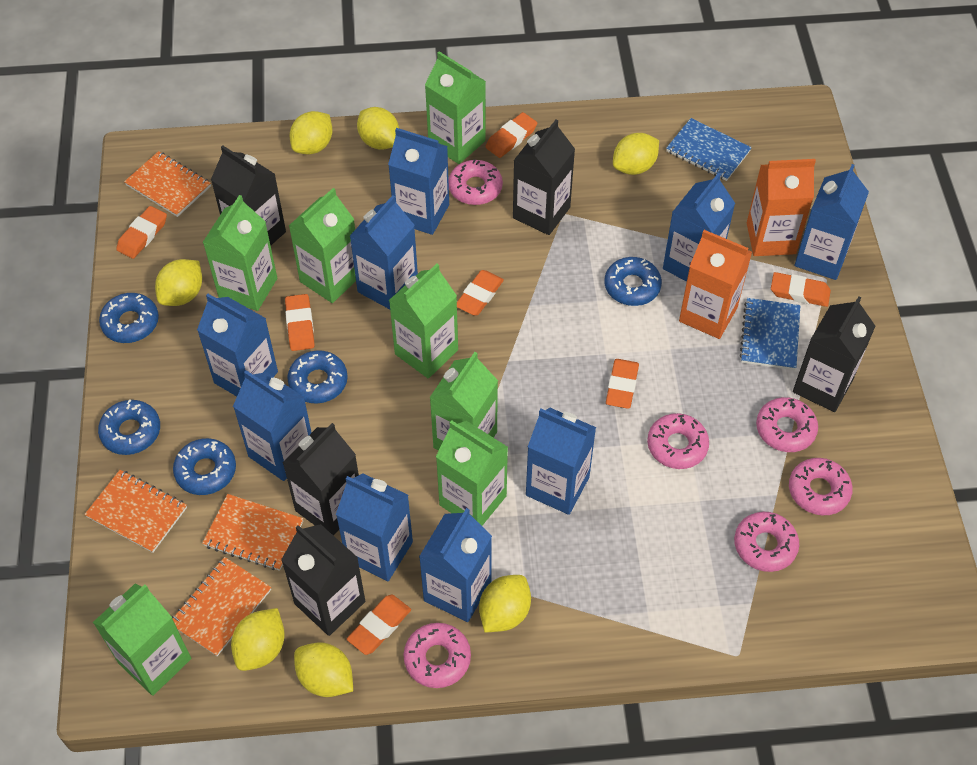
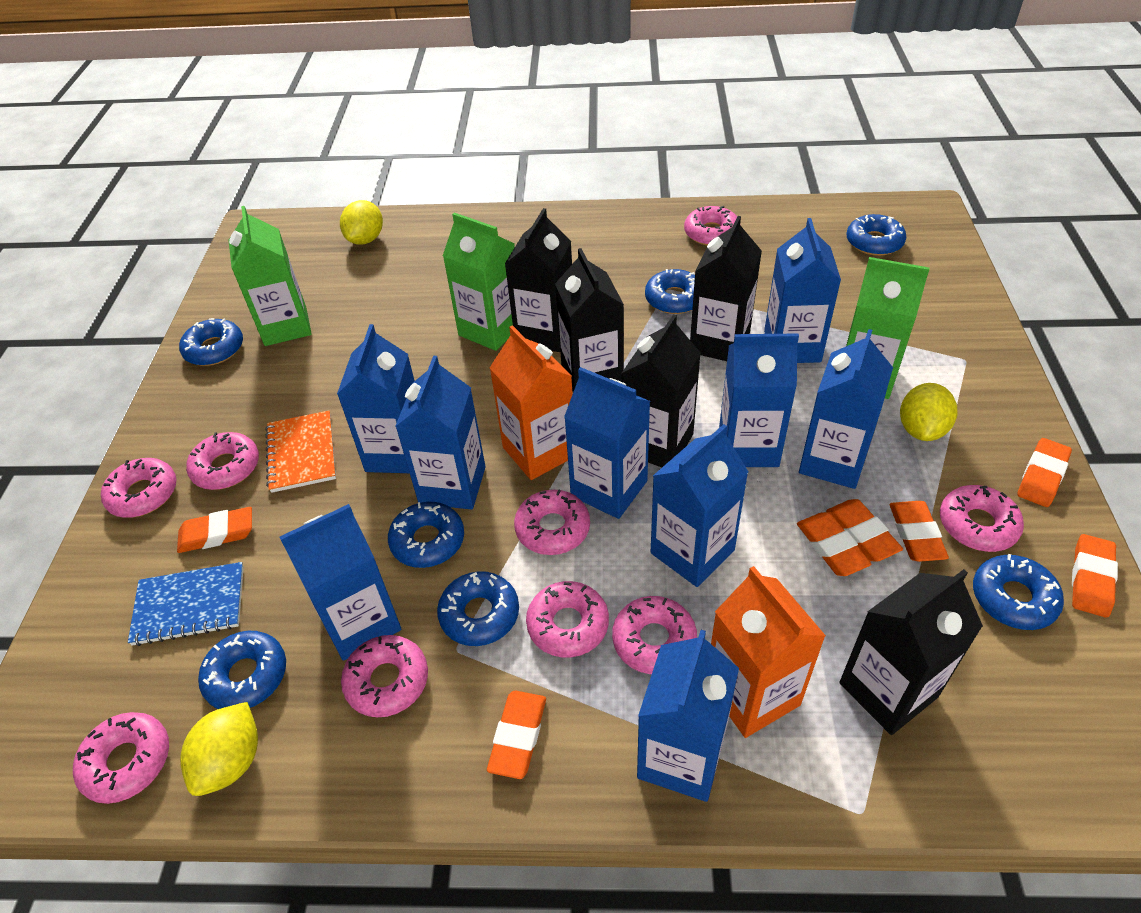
blue donut: [98,399,160,455] [99,293,159,343] [173,438,236,495] [287,350,348,403] [605,257,662,306] = 5 -> [179,318,243,366] [198,631,286,709] [388,502,464,568] [437,571,519,646] [645,269,695,314] [846,214,906,256] [973,554,1064,630] = 7
blue notebook: [666,118,752,181] [739,298,800,370] = 2 -> [128,562,244,646] = 1
green carton: [93,584,191,696] [203,195,277,311] [289,188,356,303] [389,264,458,378] [425,51,486,164] [429,352,498,451] [436,420,508,526] = 7 -> [228,206,312,346] [443,213,515,351] [846,257,930,399] = 3
orange notebook: [84,470,187,553] [124,151,211,217] [172,557,271,656] [202,494,303,571] = 4 -> [265,411,336,493] = 1
pink donut: [403,623,471,688] [449,159,503,205] [647,413,709,469] [734,512,799,572] [756,397,818,452] [789,458,853,515] = 6 -> [73,712,169,804] [101,458,177,518] [186,432,259,490] [341,635,428,717] [514,489,590,555] [526,581,609,657] [612,596,697,674] [684,206,741,246] [940,485,1024,552] = 9
yellow lemon: [155,259,202,306] [231,608,285,671] [290,111,332,155] [294,642,353,697] [357,107,399,150] [479,575,531,632] [613,133,659,175] = 7 -> [180,702,258,796] [340,200,383,245] [900,383,957,441] = 3

